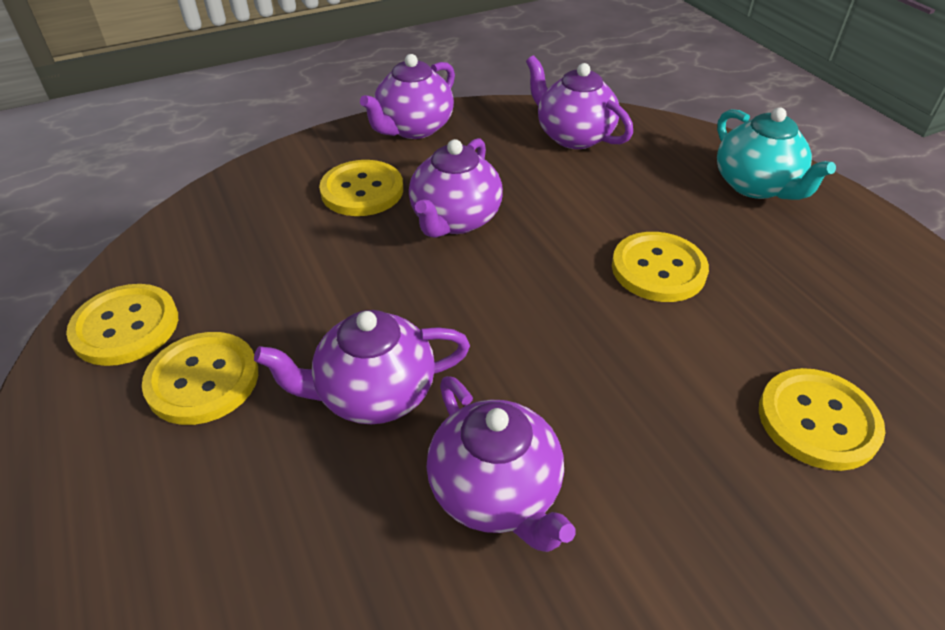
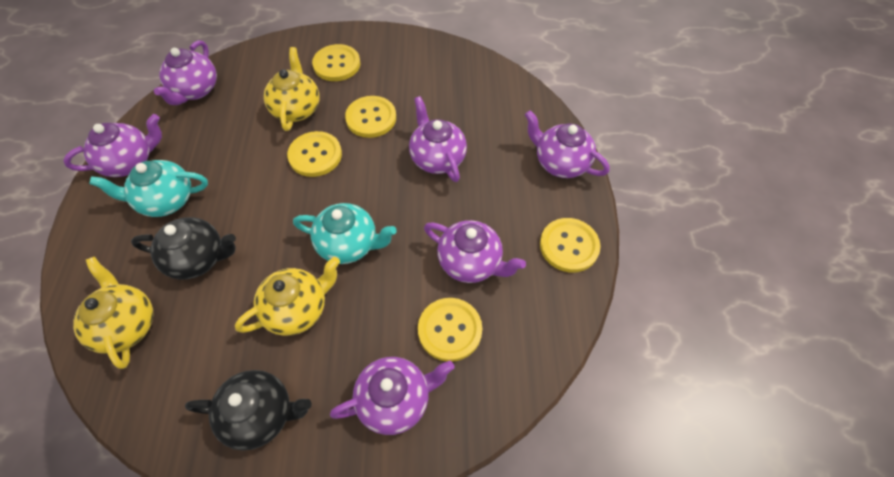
black teapot: none = 0 -> [131,217,236,280] [185,370,312,450] = 2
purple teapot: [254,310,470,424] [360,54,455,139] [409,138,503,238] [426,376,576,552] [526,55,633,149] = 5 -> [63,114,162,177] [154,40,217,105] [330,357,454,435] [409,96,467,182] [424,220,526,283] [525,110,610,178] = 6
turquoise teapot: [717,107,836,200] = 1 -> [89,160,208,217] [293,203,397,264] = 2
yellow teapot: none = 0 -> [73,257,153,369] [235,257,340,336] [264,47,320,131] = 3

